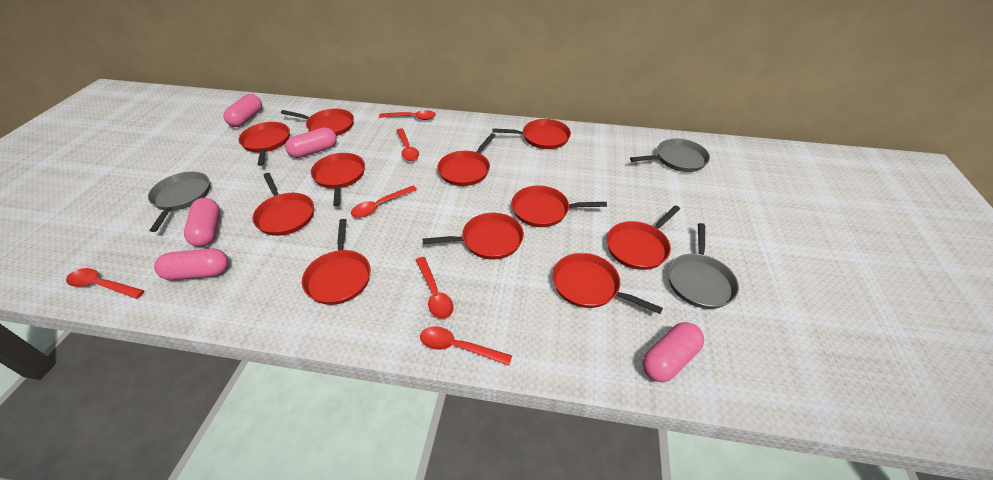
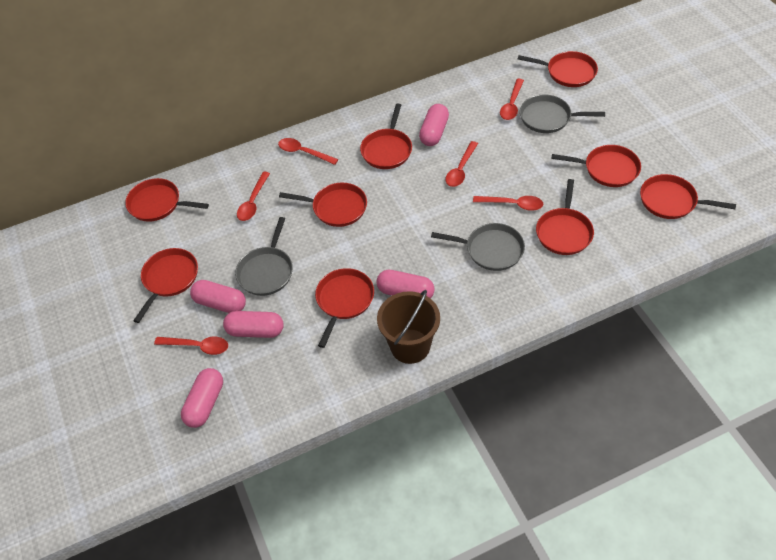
brown bucket: none = 0 -> [377,290,440,364] = 1
red pan: [238,122,290,166] [252,173,314,236] [281,109,354,136] [302,219,371,305] [311,153,365,206] [423,213,524,260] [437,133,496,186] [492,119,571,149] [512,186,607,227] [552,253,663,314] [607,206,680,270] = 11 -> [125,178,209,222] [133,248,198,323] [279,183,367,227] [315,268,374,348] [360,104,412,169] [518,51,598,87] [536,179,594,255] [552,145,641,187] [640,174,736,219] = 9

